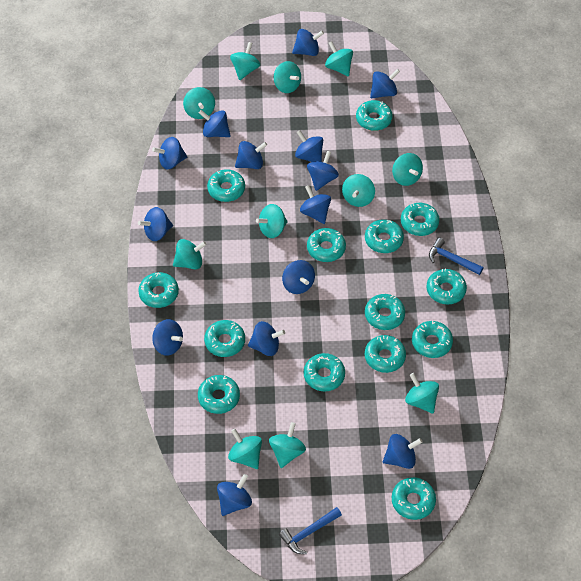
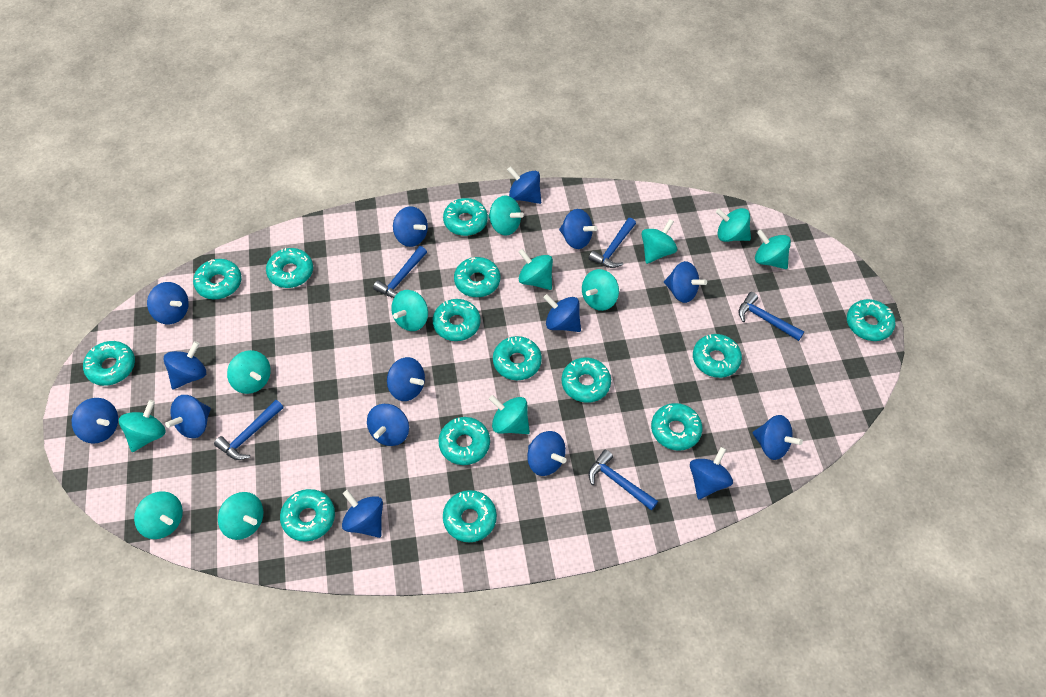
blue hammer: [279,507,342,554] [429,237,483,275] = 2 -> [214,400,284,460] [373,246,427,298] [588,450,658,511] [589,218,636,268] [738,292,804,341] = 5
blue spinning top: [138,207,173,241] [152,137,187,169] [152,319,183,356] [199,110,231,137] [217,474,252,516] [235,141,267,169] [248,321,285,356] [282,260,315,294] [292,29,324,56] [295,130,323,162] [300,185,331,224] [307,151,339,191] [370,69,400,98] [383,434,423,469] = 14 -> [72,398,118,444] [147,282,189,324] [164,341,206,389] [165,395,211,438] [342,490,383,538] [367,404,409,446] [387,357,425,401] [393,206,428,247] [507,166,541,204] [527,431,566,476] [543,294,581,332] [559,209,598,249] [664,261,707,303] [690,447,733,499] [753,415,803,460] = 15
turquoise spinning top: [173,239,207,269] [183,87,215,119] [228,429,262,469] [230,42,260,80] [256,204,288,238] [269,422,306,468] [274,61,301,93] [325,41,353,76] [342,174,375,207] [392,153,423,186] [405,373,439,414] = 11 -> [119,400,166,452] [134,491,183,539] [218,492,263,540] [227,350,271,394] [391,290,428,331] [488,195,524,236] [489,395,530,434] [519,249,553,290] [582,269,619,311] [642,219,677,264] [716,208,751,242] [755,229,791,269] = 12

